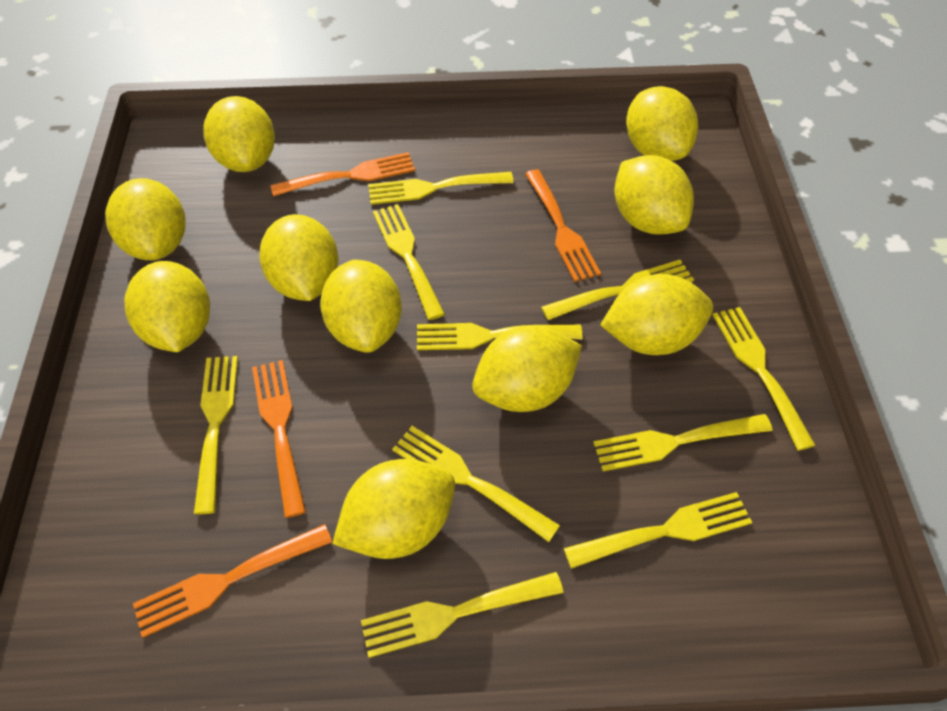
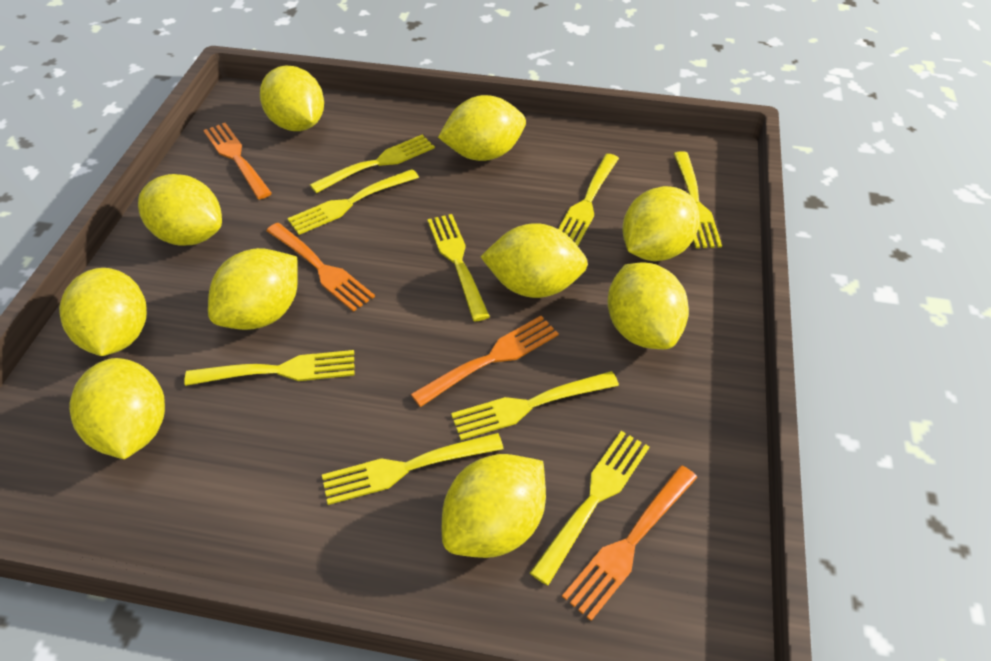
yellow fork: [194,356,238,514] [361,572,564,658] [368,172,514,205] [373,204,445,320] [392,426,560,542] [417,323,582,350] [541,260,694,320] [564,492,753,569] [593,414,772,471] [713,307,816,451] = 10 -> [184,350,355,386] [287,169,419,235] [310,135,435,193] [322,433,503,505] [427,214,490,321] [451,371,619,440] [530,431,650,585] [558,154,619,246] [674,151,722,248] = 9

